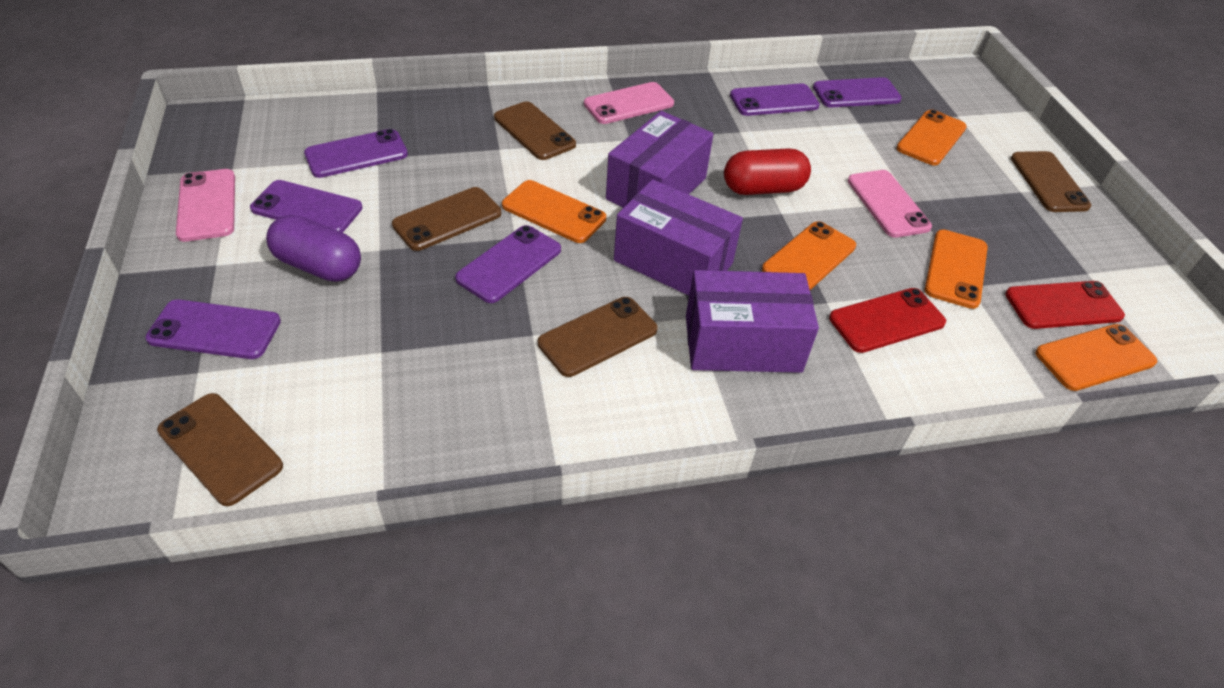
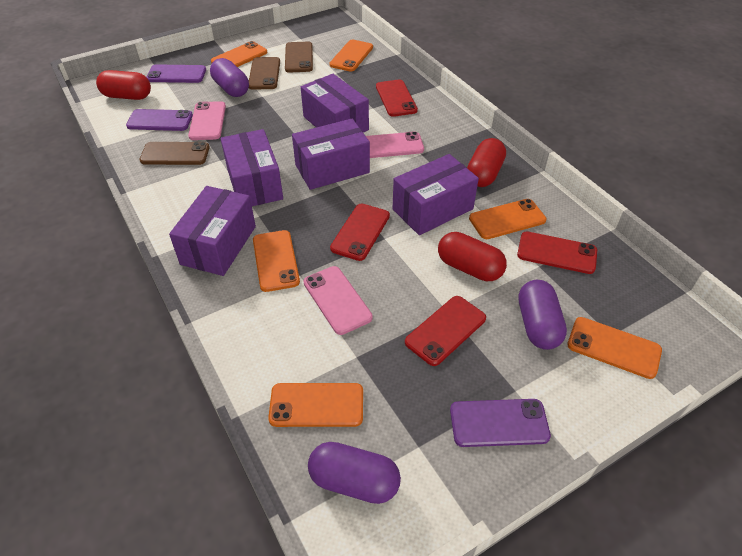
brown phone: [157,393,283,506] [392,187,501,251] [494,101,576,160] [538,297,658,377] [1011,151,1091,212] = 5 -> [140,142,210,165] [249,57,280,89] [285,42,313,73] = 3
orange phone: [502,180,606,243] [762,221,856,290] [897,110,967,165] [925,230,988,309] [1035,324,1157,391] = 5 -> [211,41,267,67] [253,230,300,292] [268,383,363,427] [330,40,373,72] [469,199,546,239] [567,317,662,379] = 6
purple box: [606,111,713,208] [614,179,743,296] [686,270,819,373] = 3 -> [169,186,256,276] [221,129,283,206] [292,119,370,190] [301,74,369,133] [393,154,479,235] = 5
purple capsule: [266,215,361,282] = 1 -> [210,58,249,97] [308,442,401,504] [519,280,567,350] = 3
purple phone: [145,300,281,359] [250,180,363,233] [304,129,408,178] [455,225,561,303] [730,83,820,116] [813,77,902,107] = 6 -> [126,109,193,131] [146,64,206,83] [450,399,551,447] = 3
red capsule: [724,148,811,195] = 1 -> [96,70,151,100] [438,232,507,281] [467,138,506,187] = 3
red phone: [829,288,946,353] [1005,281,1125,329] = 2 -> [330,203,390,261] [376,79,418,117] [405,296,486,366] [517,231,597,274] = 4

